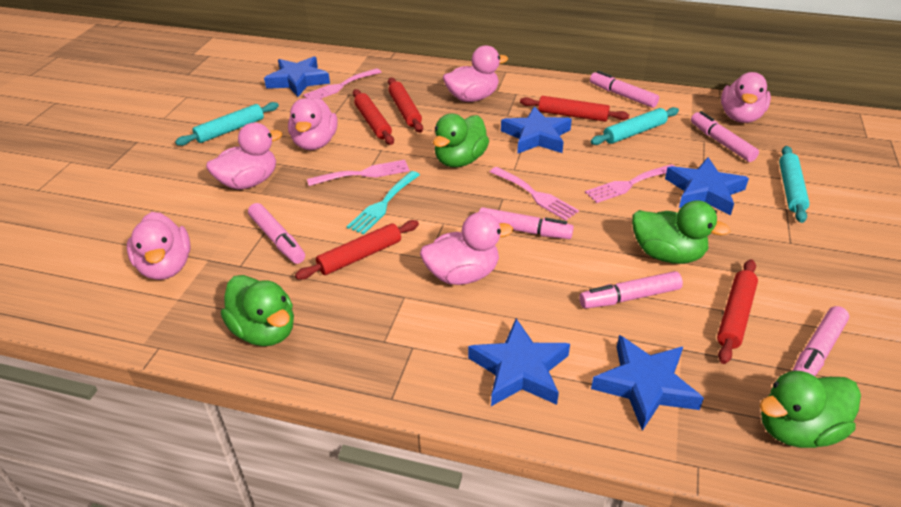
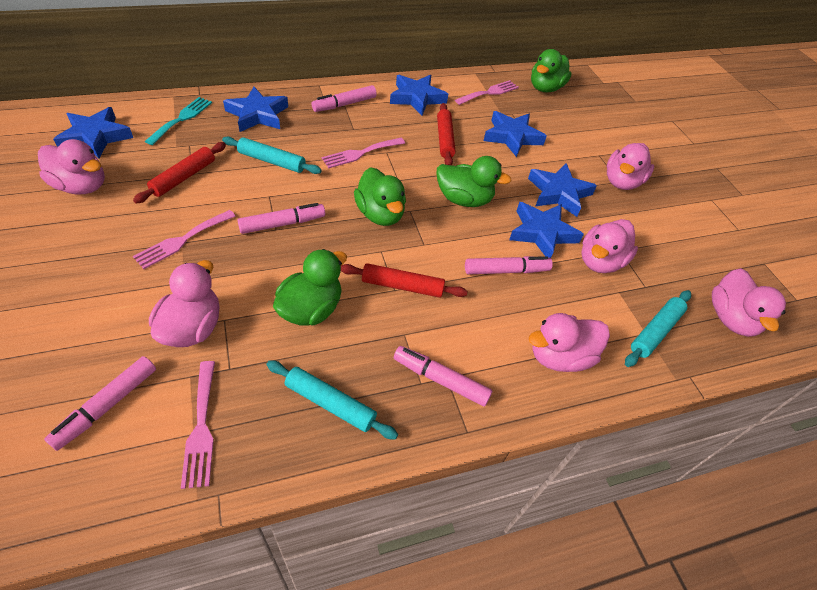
blue star: [264,56,330,97] [468,318,570,406] [501,106,572,154] [591,335,704,431] [665,157,749,215] = 5 -> [53,107,133,159] [223,87,288,132] [390,75,448,115] [484,111,547,157] [509,202,584,258] [528,163,597,217] = 6
pink marker: [248,203,305,264] [479,207,574,239] [579,271,683,309] [590,71,659,108] [691,111,759,162] [793,306,849,376] = 6 -> [44,356,156,451] [237,203,325,234] [312,85,377,112] [394,346,492,406] [465,256,553,274] = 5
red rolling pin: [295,220,419,280] [353,89,394,145] [388,78,423,133] [520,96,629,122] [717,259,758,364] = 5 -> [133,142,226,204] [341,263,468,298] [437,103,456,165] = 3

